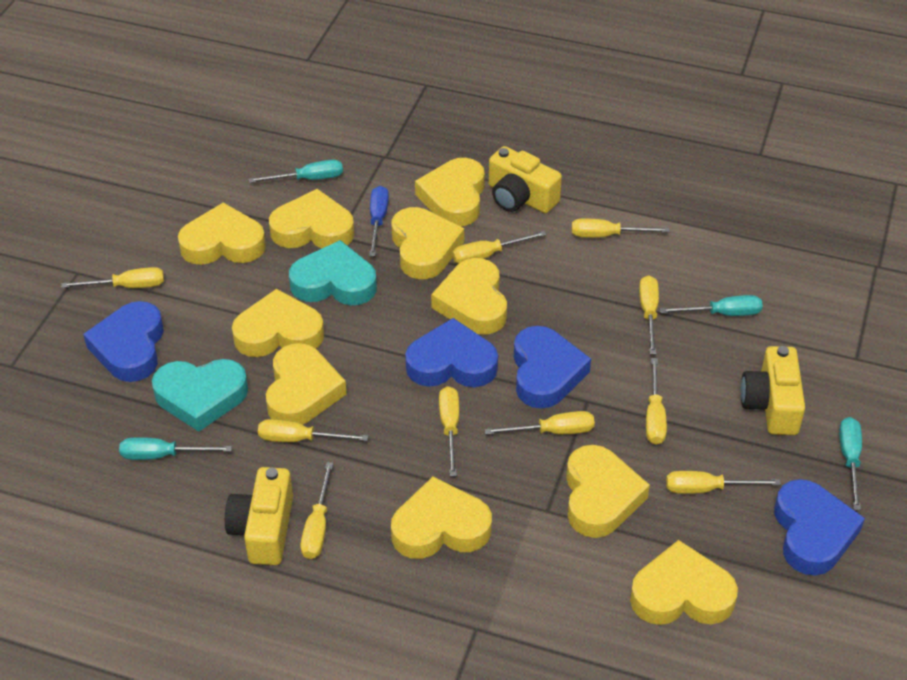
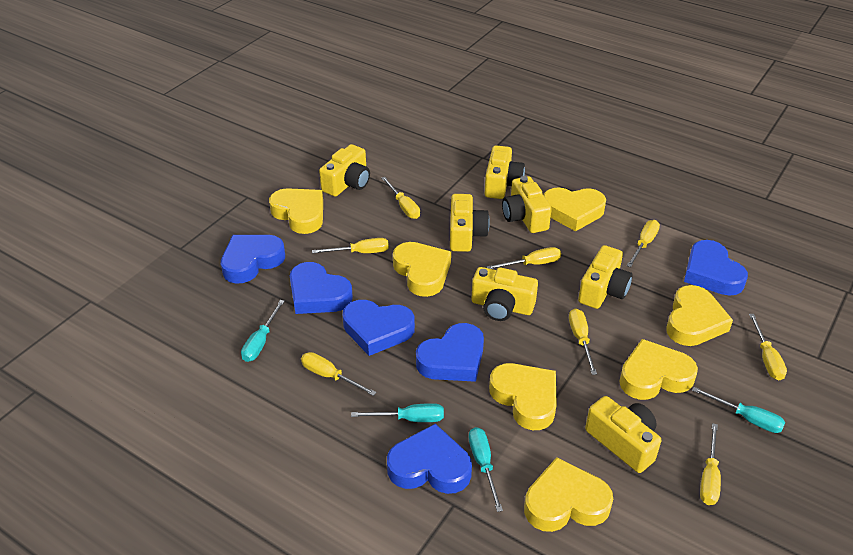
blue heart: [83,301,164,382] [405,318,498,387] [514,326,591,409] [774,479,865,576] = 4 -> [221,235,285,284] [290,262,353,314] [343,300,415,356] [387,424,472,494] [416,323,484,382] [684,240,748,296] = 6
blue screwdriver: [369,186,389,256] = 1 -> none = 0
turquoise heart: [152,359,248,432] [289,240,377,305] = 2 -> none = 0
yellow camera: [225,467,293,565] [489,146,562,213] [741,346,805,435] = 3 -> [319,144,370,197] [450,194,490,252] [472,267,538,321] [485,145,525,199] [502,176,552,233] [578,245,633,309] [585,396,661,473] = 7
yellow heart: [178,202,266,265] [232,289,324,357] [266,343,347,425] [269,189,354,249] [391,477,492,559] [392,207,464,279] [415,158,485,226] [431,258,507,335] [566,445,650,538] [630,540,738,625] = 10 -> [269,188,323,234] [393,242,451,297] [489,363,557,430] [524,457,613,532] [543,187,606,231] [619,339,698,400] [666,285,733,346] = 7
yellow screwdriver: [62,267,164,288] [258,419,368,442] [300,462,333,559] [439,386,459,476] [452,231,546,264] [485,411,595,435] [572,218,670,238] [639,275,659,355] [646,358,667,445] [666,471,781,494] = 10 -> [301,352,377,396] [312,238,389,254] [382,177,420,219] [486,247,561,269] [569,308,597,375] [627,220,660,267] [700,423,721,505] [749,314,787,380] = 8

